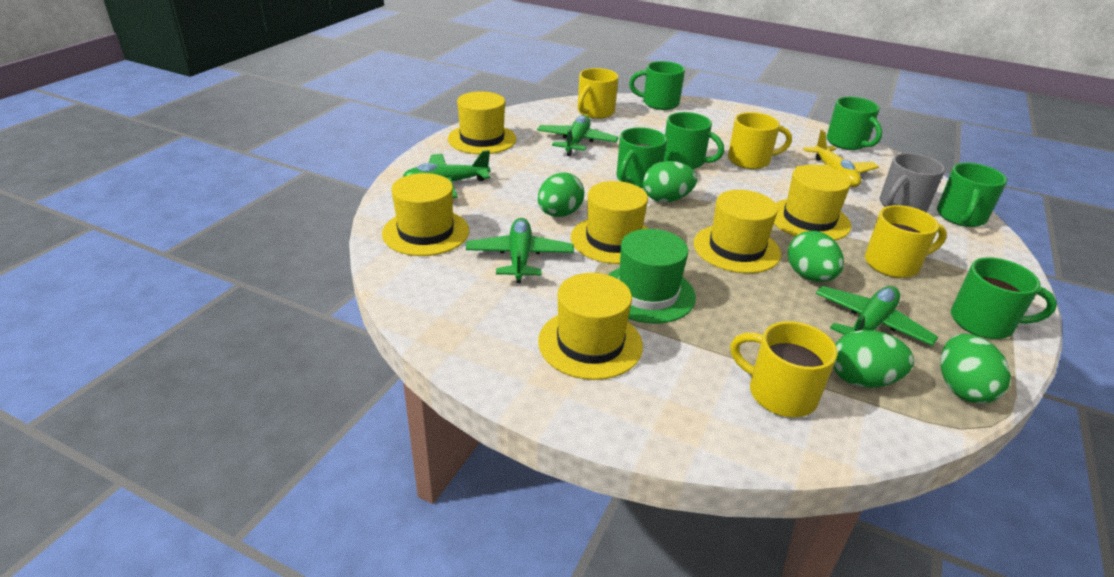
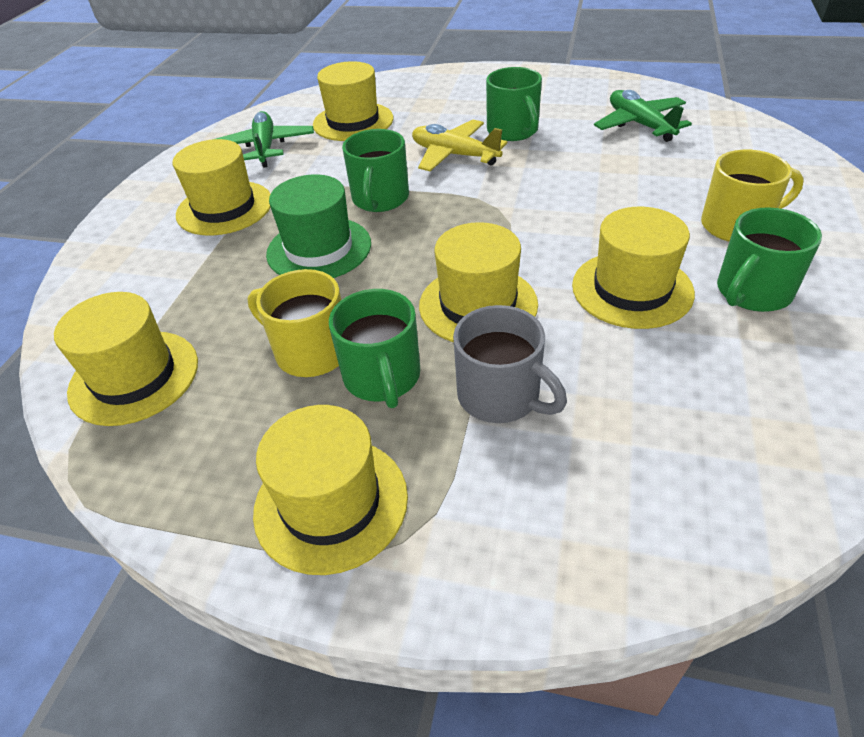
green egg: [538,172,584,217] [643,161,697,202] [788,231,844,282] [833,330,914,388] [940,334,1011,404] = 5 -> none = 0
green mug: [616,127,667,188] [629,61,685,110] [664,112,724,169] [826,97,882,150] [937,163,1007,227] [951,257,1057,339] = 6 -> [329,289,420,408] [342,129,409,212] [486,67,542,141] [717,207,822,312] = 4
green plane: [403,150,490,198] [466,218,574,283] [537,115,618,156] [816,286,938,346] = 4 -> [216,111,314,168] [594,90,692,142] = 2
yellow mug: [578,68,619,119] [728,112,792,169] [730,321,838,417] [865,205,947,278] = 4 -> [248,269,341,377] [701,150,804,241] = 2

